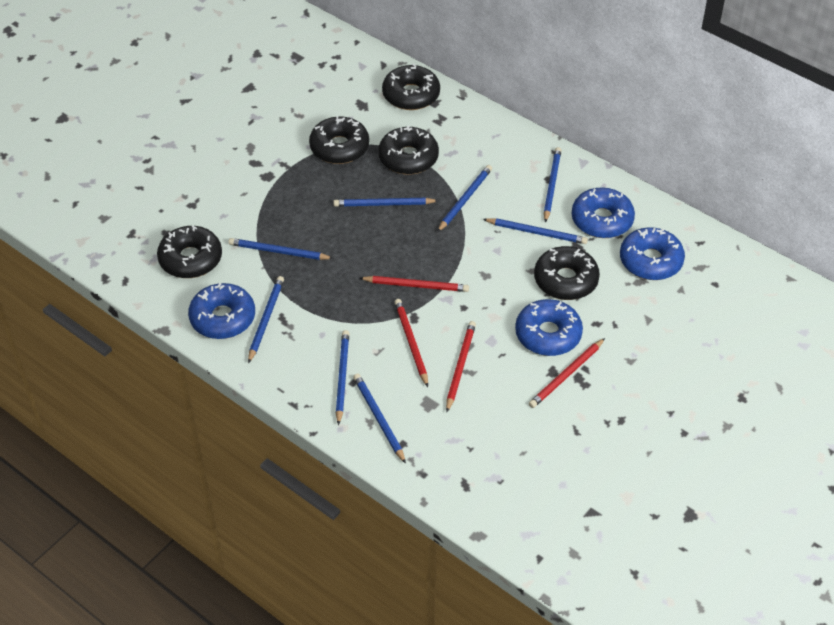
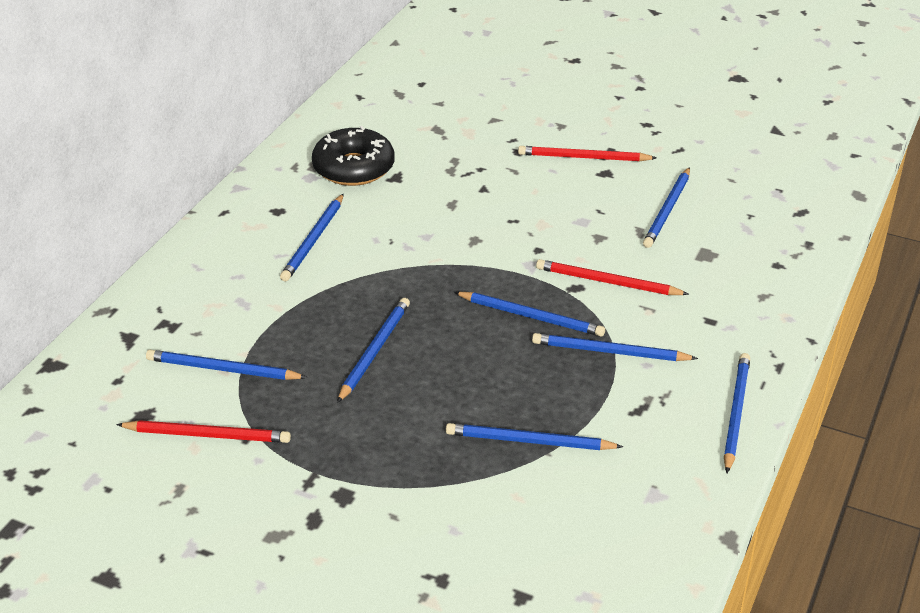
black donut: [157,226,222,278] [309,116,369,164] [378,126,439,174] [382,64,440,110] [534,246,600,300] = 5 -> [312,126,394,186] = 1
blue donut: [188,283,255,339] [515,299,583,356] [571,188,635,238] [620,227,685,280] = 4 -> none = 0
red pencil: [360,276,469,292] [394,299,428,387] [446,321,476,412] [529,338,605,408] = 4 -> [116,420,291,443] [518,146,656,161] [536,259,689,295] = 3

